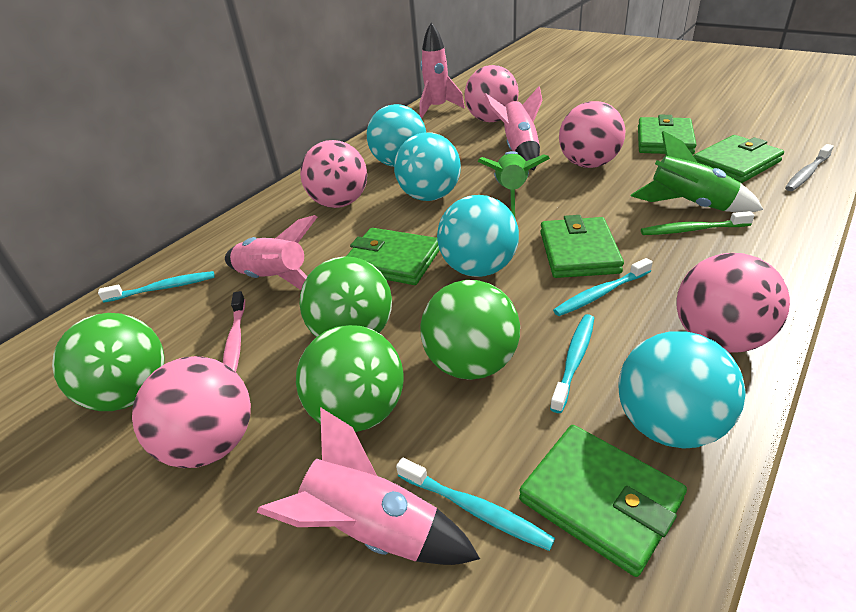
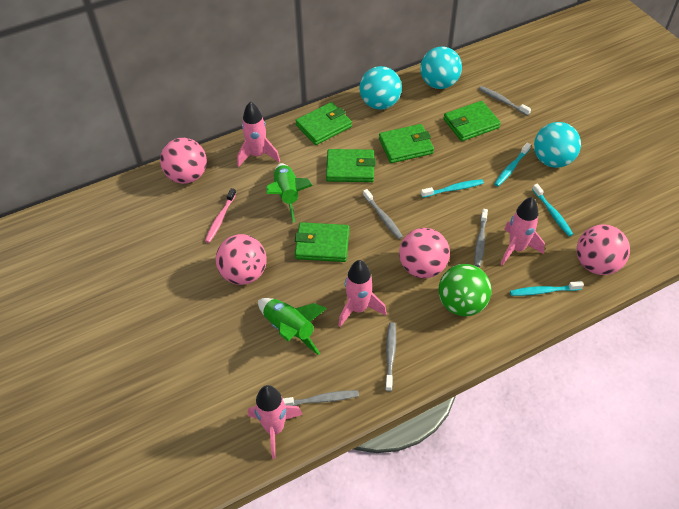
green ball: [52,313,165,411] [296,325,404,432] [300,256,392,337] [420,280,520,380] = 4 -> [438,264,492,316] = 1
green toothbrush: [641,211,754,235] = 1 -> none = 0
grey toothbrush: [785,144,834,191] = 1 -> [283,390,359,406] [363,189,403,239] [385,322,396,391] [475,209,488,267] [479,86,531,116] = 5
pink ball: [132,356,251,468] [300,140,367,208] [464,65,519,122] [559,101,625,168] [676,253,790,353] = 5 -> [160,138,207,184] [216,234,267,285] [399,228,450,278] [576,225,630,275] = 4
turquoise ball: [367,104,426,167] [394,132,461,201] [437,195,519,277] [619,331,746,449] = 4 -> [359,66,402,110] [420,47,462,89] [534,122,581,168] = 3

